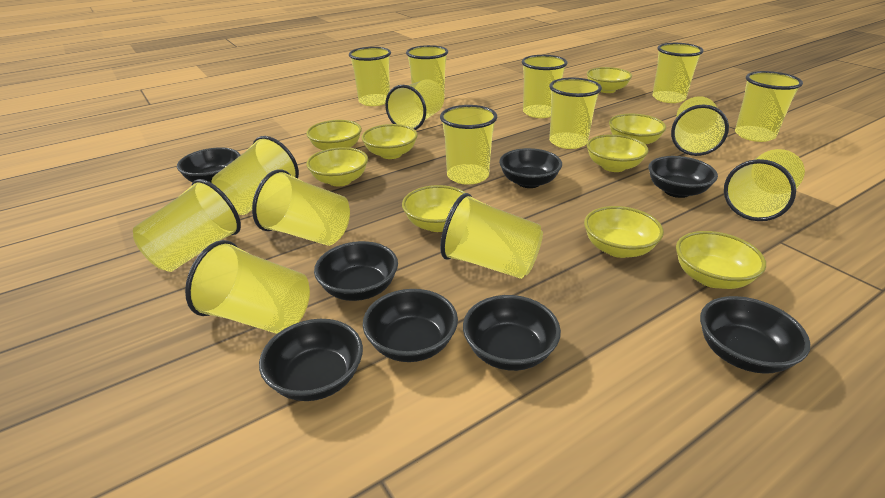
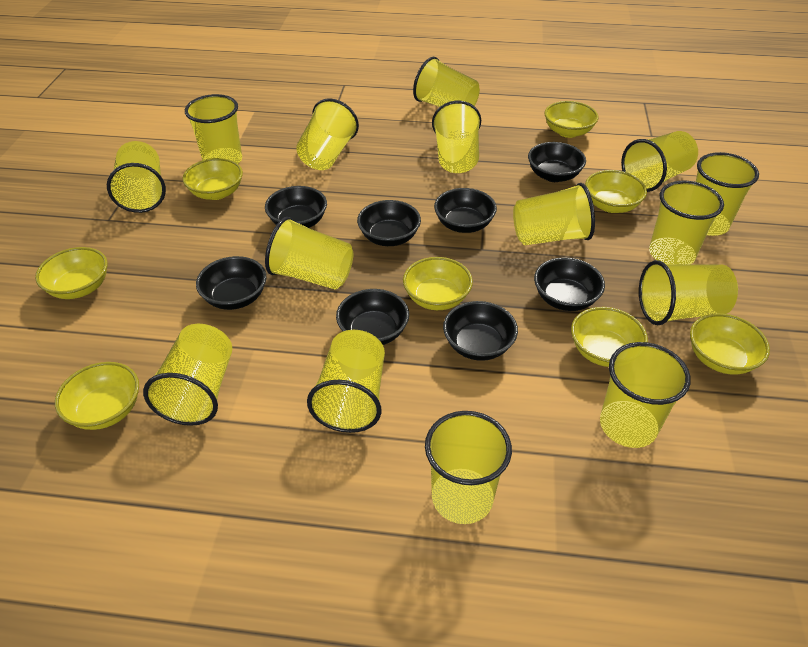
yellow bowl: [306,120,362,150] [307,147,368,186] [362,124,418,159] [402,185,466,232] [584,206,664,258] [587,67,632,93] [587,134,649,172] [609,114,666,144] [676,231,766,289] = 9 -> [35,247,108,299] [55,362,139,430] [183,158,243,200] [403,257,473,310] [544,101,598,138] [571,307,648,367] [585,170,647,213] [690,313,770,375] = 8

